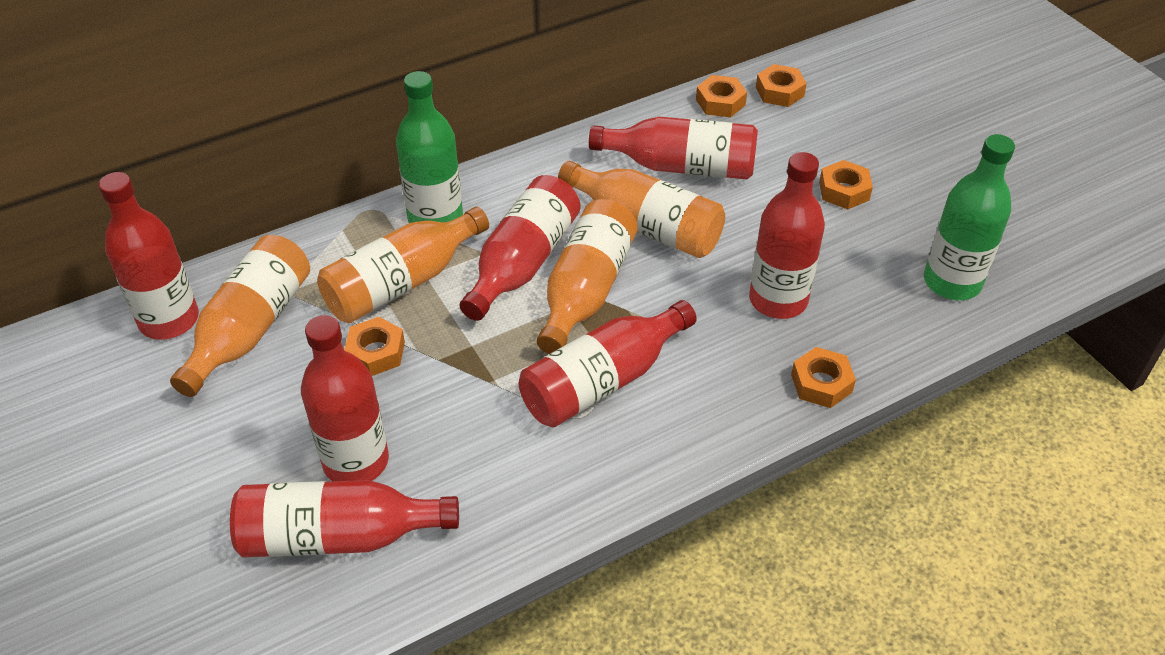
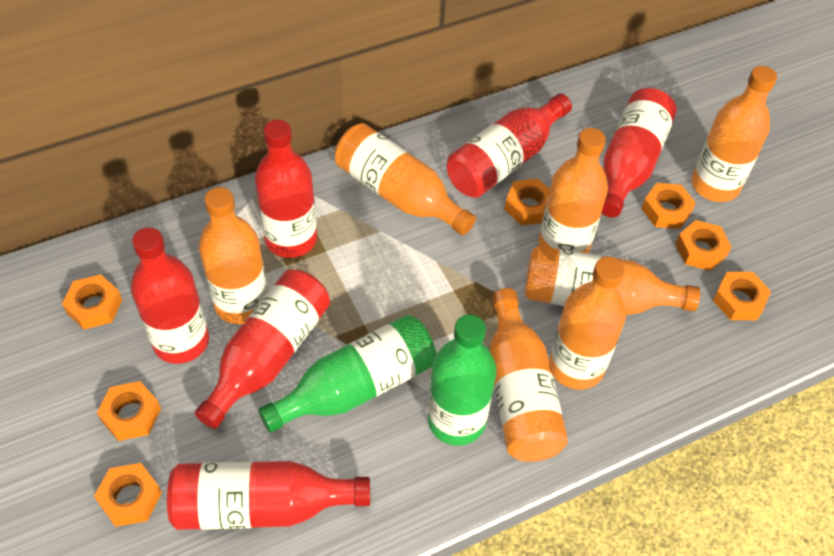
orange bottle: [170,235,310,397] [317,207,489,323] [537,199,638,354] [558,161,725,258] = 4 -> [199,187,268,324] [335,123,476,235] [490,288,568,462] [525,246,700,315] [538,128,608,253] [549,257,626,390] [691,66,777,202] = 7
orange nut: [344,317,405,376] [696,75,747,117] [756,64,807,107] [791,347,856,408] [819,160,873,209] = 5 -> [62,275,122,329] [94,463,162,527] [97,381,161,441] [504,179,550,226] [641,183,696,229] [675,220,731,271] [713,272,771,320] = 7
red bottle: [99,172,199,340] [230,480,459,558] [301,315,389,481] [459,175,581,321] [519,300,697,427] [589,117,758,179] [749,152,825,319] = 7 -> [131,227,209,364] [167,461,370,530] [195,270,330,429] [255,120,317,258] [447,93,572,198] [602,88,677,217] = 6

